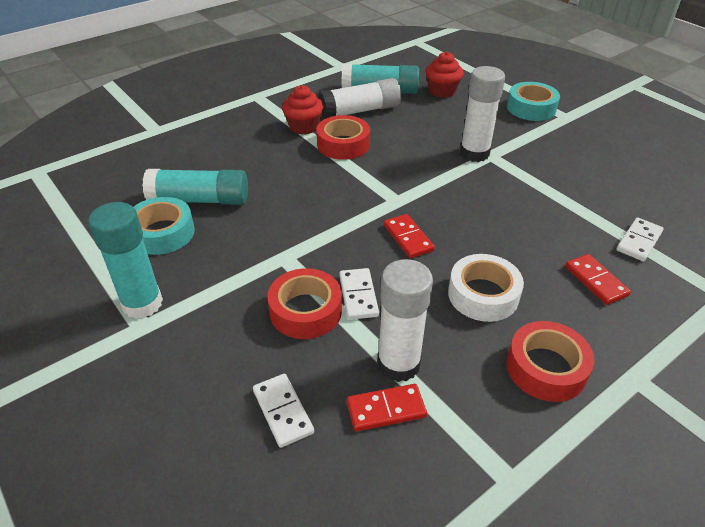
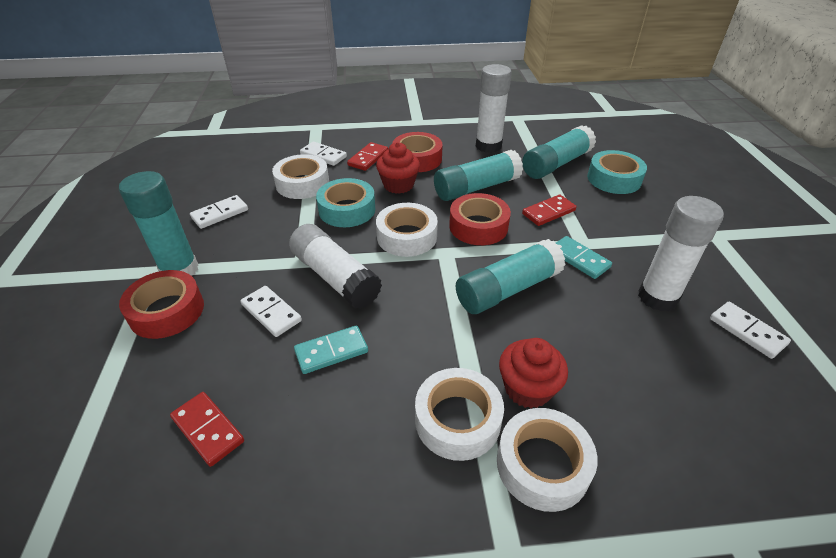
turquoise domino: none = 0 -> [294,325,368,374] [556,236,612,279] = 2
turquoise glue stick: [88,202,163,319] [142,169,248,205] [341,64,419,94] = 3 -> [119,171,198,276] [434,150,523,201] [456,239,566,314] [522,125,596,179] = 4
white domino: [253,374,314,448] [340,268,379,320] [616,217,664,261] = 3 -> [190,195,248,229] [240,286,302,337] [300,142,347,166] [710,302,791,359] = 4
white tape: [448,254,524,322] = 1 -> [272,154,329,199] [376,203,438,257] [415,368,504,461] [497,408,598,512] = 4

